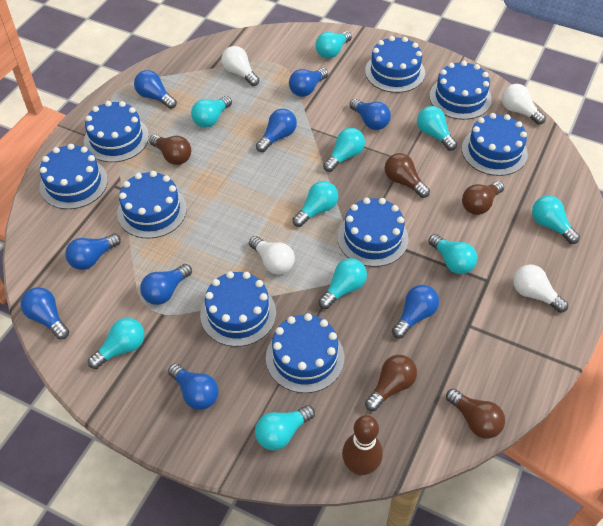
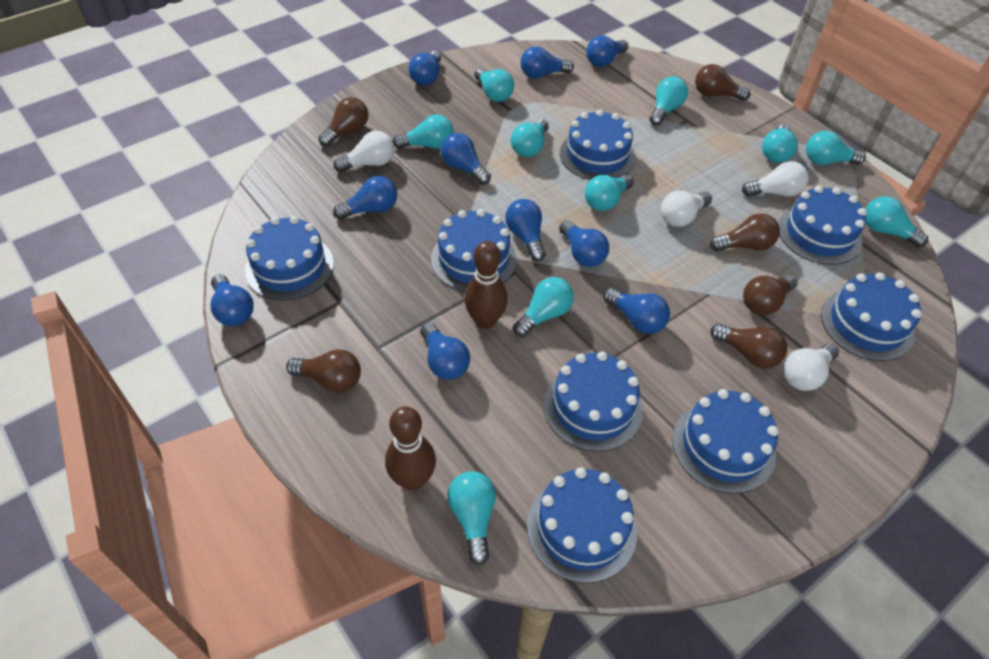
blue cake: [40,144,108,209] [84,101,149,162] [117,171,187,239] [200,271,276,347] [266,313,344,393] [337,198,409,267] [365,36,425,93] [429,61,492,120] [462,113,528,176] = 9 -> [245,216,334,301] [431,209,517,291] [527,467,637,583] [544,352,643,452] [560,109,636,180] [673,389,779,494] [778,186,867,265] [821,272,922,361] = 8
blue light bulb: [21,287,69,340] [65,234,121,270] [134,70,177,109] [140,264,192,305] [168,363,219,410] [256,109,297,152] [289,68,328,97] [349,99,391,130] [392,285,439,338] = 9 -> [211,274,254,326] [333,176,397,220] [409,51,441,85] [421,322,470,380] [441,133,491,185] [505,199,545,261] [521,46,574,78] [559,220,609,267] [586,35,629,67] [603,288,670,334] = 10
brown bowling pin: [342,415,383,475] = 1 -> [385,406,436,490] [464,241,508,329] = 2
brown light bulb: [149,135,191,165] [365,355,417,411] [385,153,430,198] [446,388,505,439] [462,181,504,215] = 5 -> [286,349,361,393] [318,97,368,147] [695,64,750,101] [710,213,780,251] [710,323,787,368] [743,274,798,315] = 6

